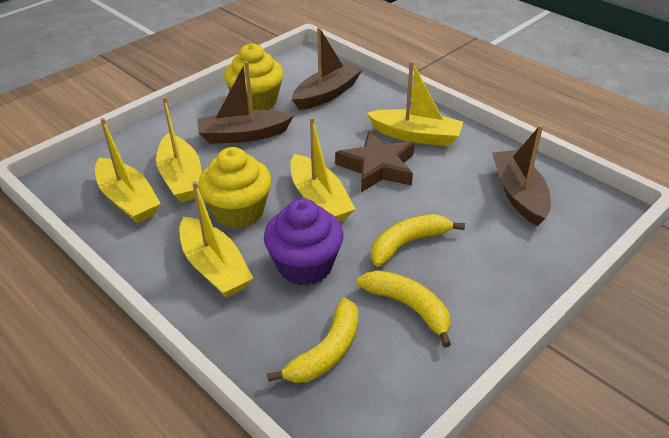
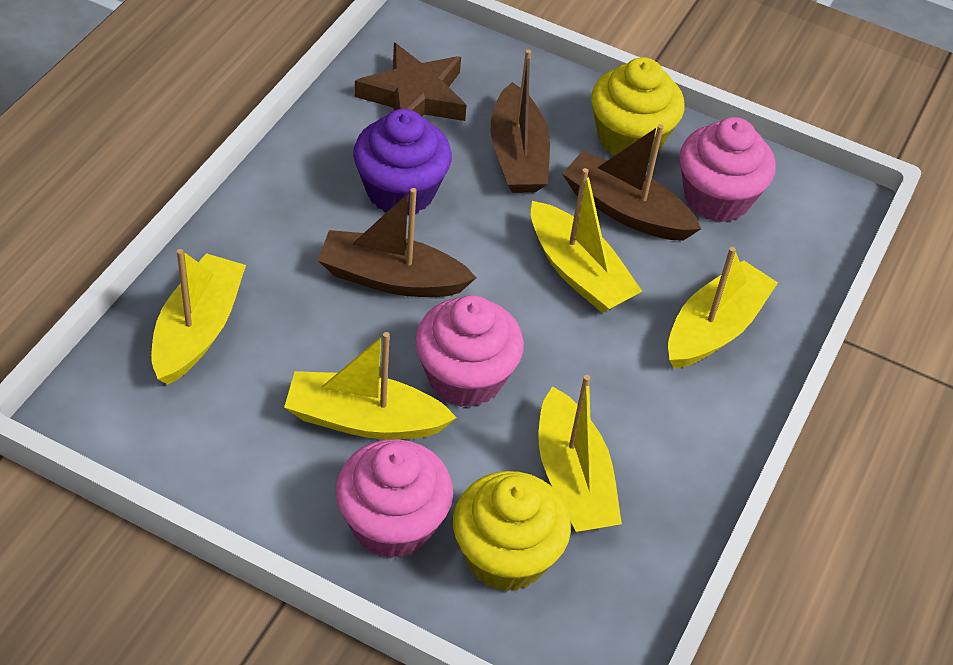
pink cupcake: none = 0 -> [336,439,453,559] [415,295,524,407] [679,117,776,222] = 3
yellow banana: [267,298,358,383] [357,270,451,348] [371,214,465,267] = 3 -> none = 0

